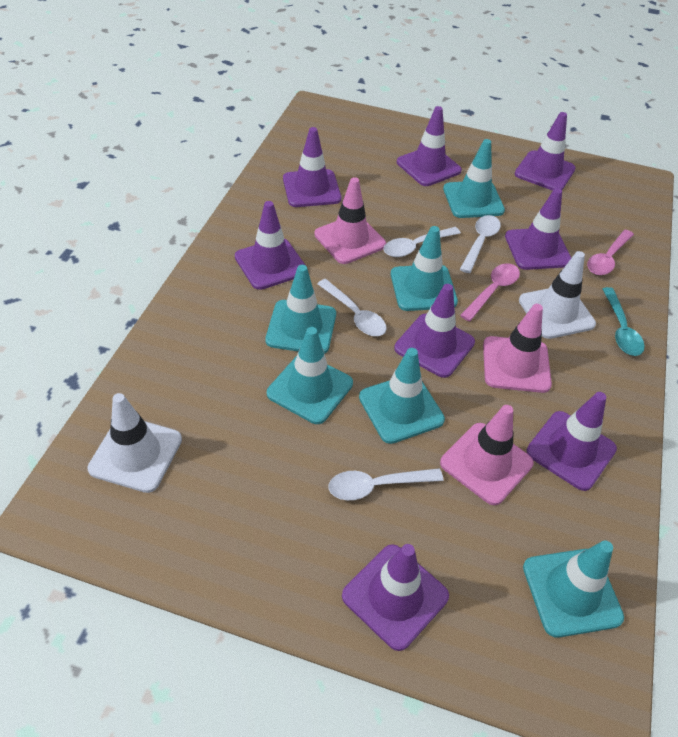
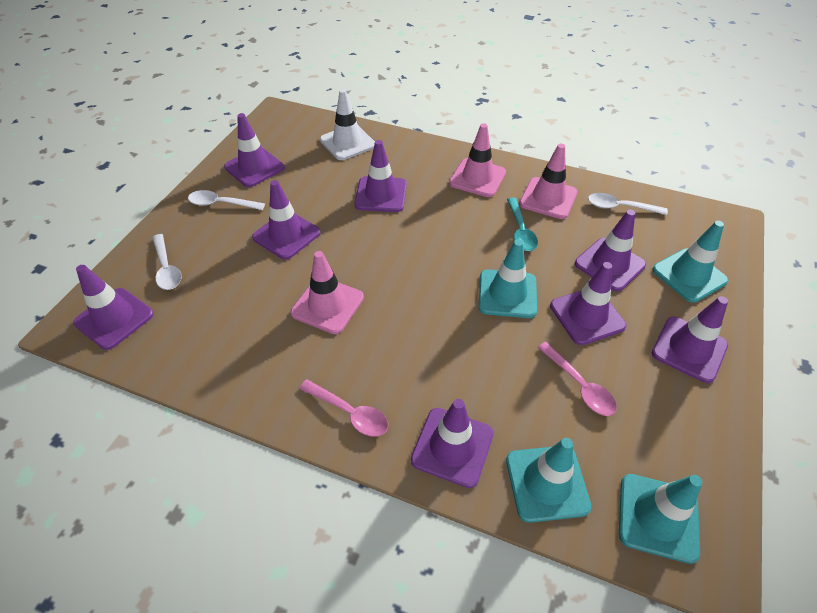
turquoise traffic cone: [266,265,336,354] [267,327,353,424] [359,348,445,444] [391,226,458,311] [443,139,505,218] [523,540,624,638] = 6 -> [479,239,537,318] [506,438,592,523] [619,474,702,564] [652,221,728,303] = 4
white spoon: [317,279,387,336] [328,468,443,500] [384,227,461,257] [460,215,501,273] = 4 -> [152,234,182,290] [188,190,265,210] [588,193,668,215] = 3
white traffic cone: [87,393,182,493] [519,251,596,339] = 2 -> [320,89,375,160] = 1

